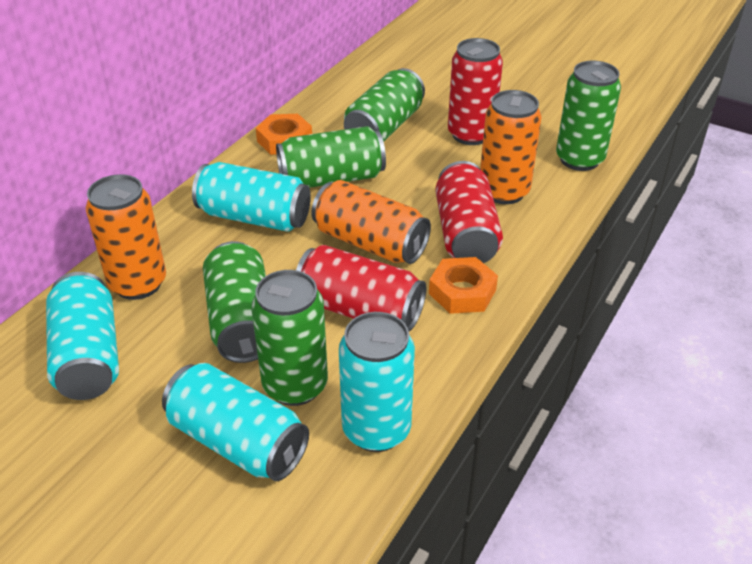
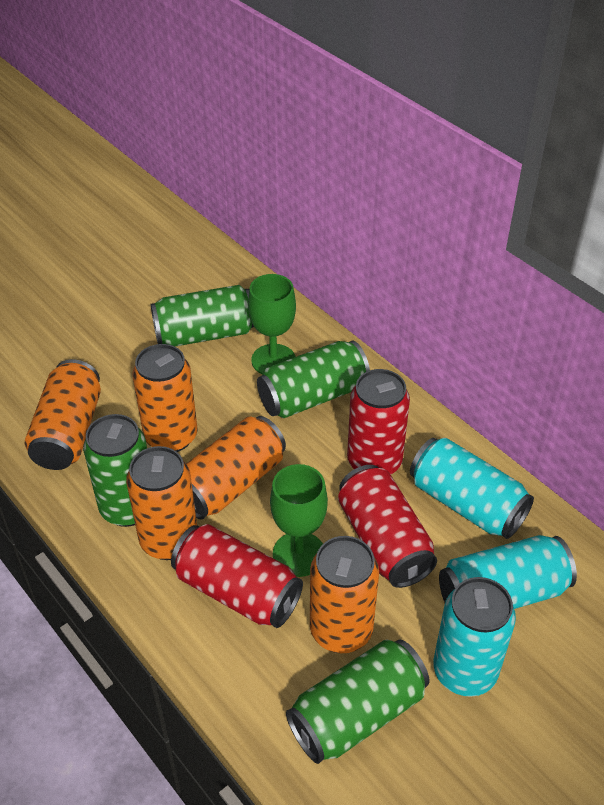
green can: [203,241,266,363] [251,270,328,406] [276,126,386,188] [344,68,425,141] [556,61,621,171] = 5 -> [83,414,147,527] [151,285,254,347] [257,340,370,418] [286,639,430,764] = 4
green goblet: none = 0 -> [248,274,296,374] [270,464,328,577] = 2
orange can: [86,174,166,300] [311,180,431,264] [480,90,542,204] = 3 -> [25,359,101,470] [126,446,197,560] [132,344,198,452] [186,416,286,520] [310,536,379,653] = 5
orange nut: [256,114,312,155] [429,257,498,314] = 2 -> none = 0
turquoise can: [46,272,119,400] [162,363,309,481] [192,162,311,232] [339,312,415,452] = 4 -> [410,438,534,539] [433,577,516,697] [439,535,577,609] = 3

